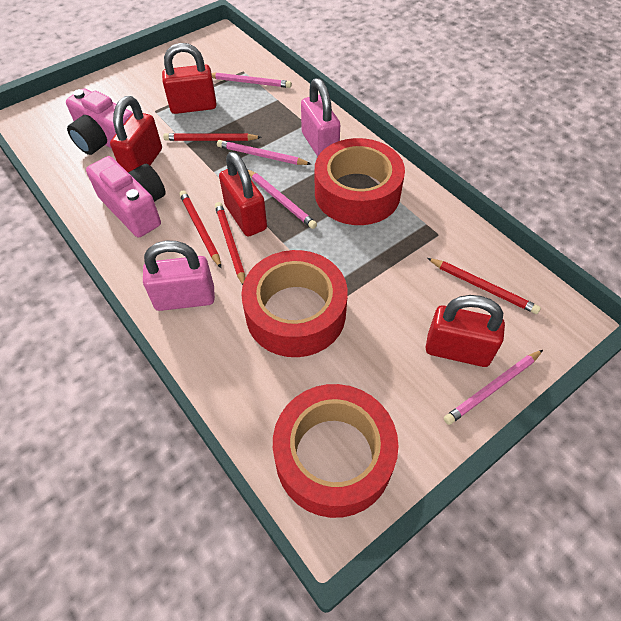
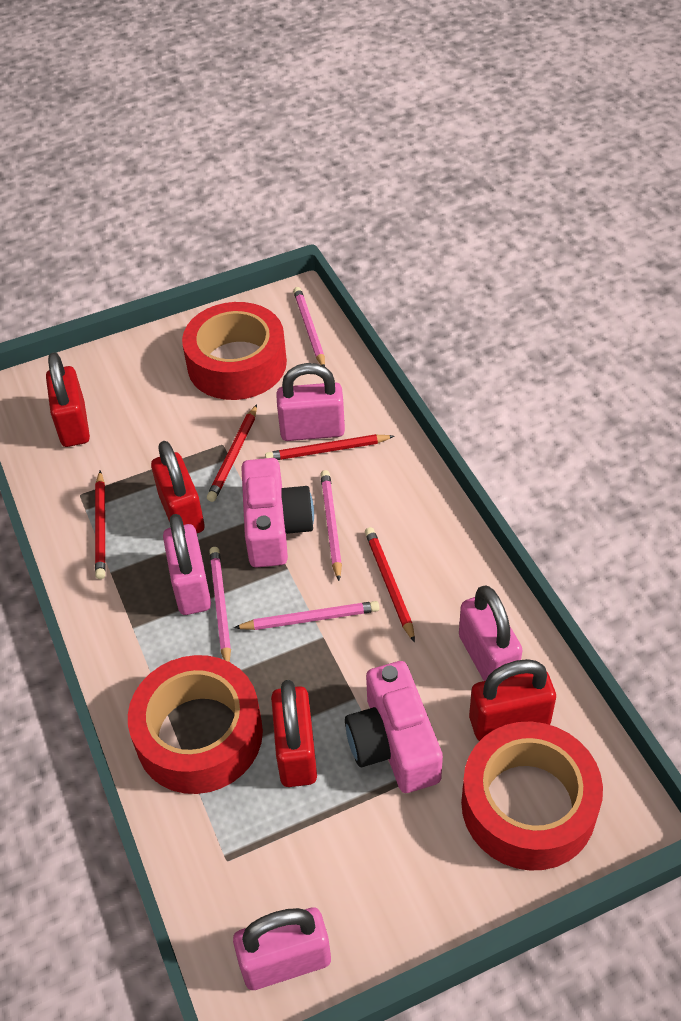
pink padlock: [143,241,215,311] [301,78,340,157] = 2 -> [163,514,211,615] [233,907,331,990] [276,363,345,441] [459,586,522,681] = 4

